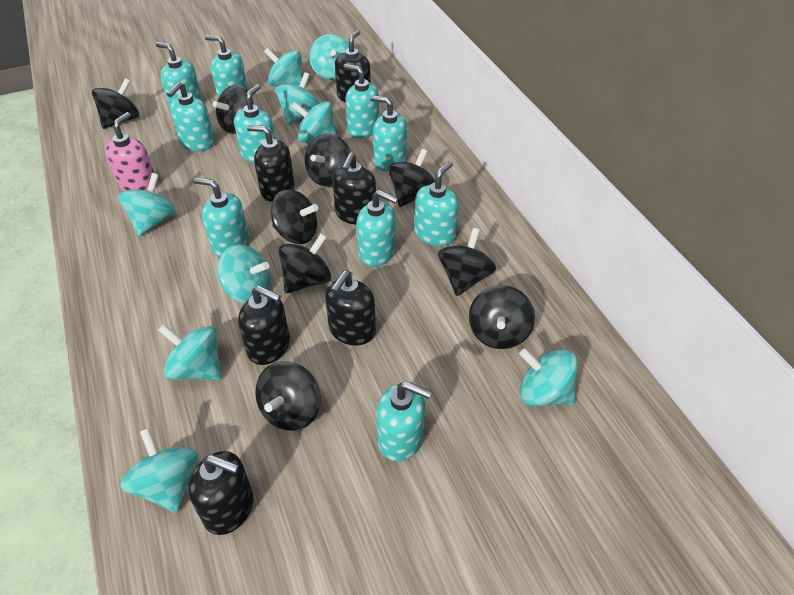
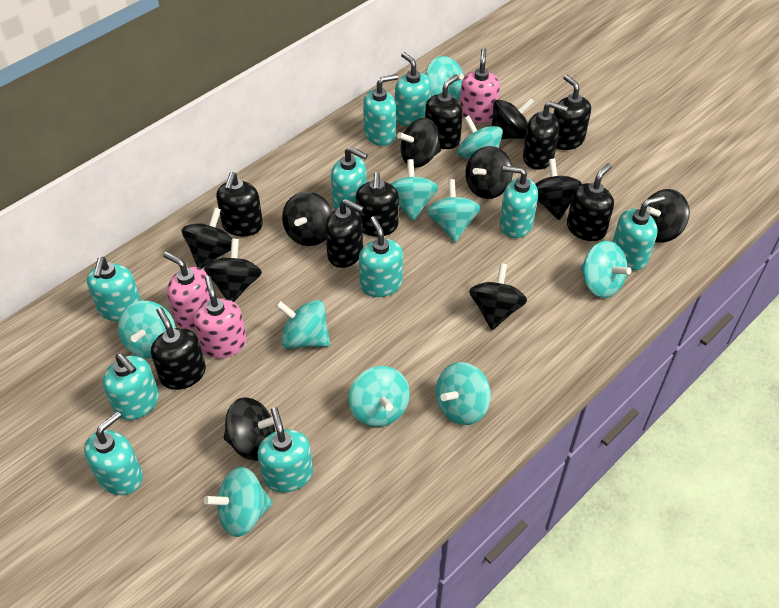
black soap dispenser: [189,451,253,535] [238,286,290,365] [247,125,295,202] [325,271,376,345] [333,153,376,224] [335,30,371,102] = 6 -> [151,307,206,390] [216,172,263,237] [325,199,364,268] [356,172,399,237] [425,75,463,149] [523,101,568,170] [553,75,591,150] [567,163,614,241] = 8
black spinning top: [92,78,139,129] [213,85,254,134] [255,361,321,431] [271,189,318,244] [278,234,331,293] [305,133,351,187] [388,149,435,207] [438,228,496,296] [469,285,535,349] = 9 -> [181,207,232,269] [204,239,262,302] [223,397,275,461] [282,192,332,246] [397,118,441,168] [465,146,513,199] [469,263,527,330] [491,98,534,139] [535,159,582,220] [646,189,690,243] = 10
pink soap dispenser: [105,112,154,191] = 1 -> [163,252,210,330] [194,276,247,358] [460,48,500,123] = 3
turquoise spinning top: [118,173,176,236] [120,428,198,513] [159,324,222,380] [218,244,270,303] [264,48,303,86] [275,72,320,125] [291,101,337,143] [309,34,349,80] [519,349,578,406] = 9 -> [118,301,176,359] [204,467,273,537] [276,300,330,349] [349,366,410,427] [391,159,438,221] [425,56,464,100] [426,179,481,242] [436,362,491,425] [457,115,503,159] [581,241,632,298] = 10

